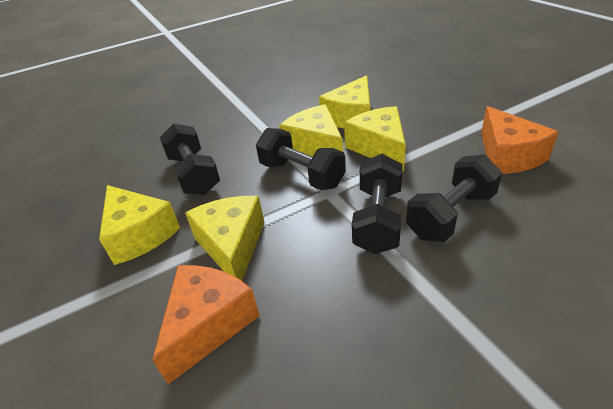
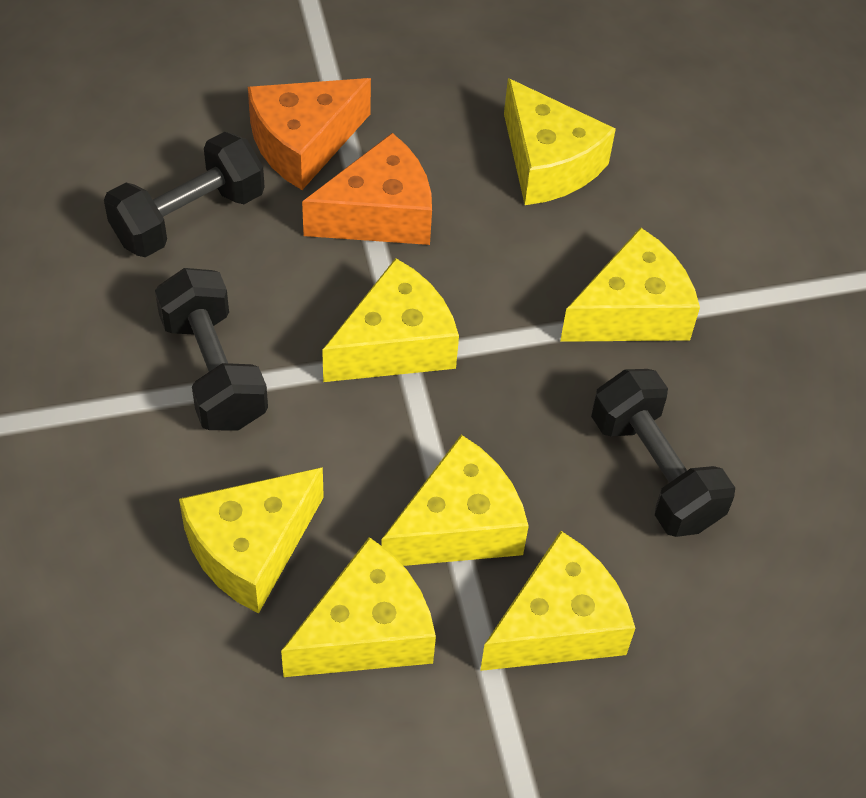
black dumbbell: [160,123,220,195] [256,128,346,190] [352,154,403,254] [406,154,502,242] = 4 -> [104,132,265,257] [155,268,268,431] [591,369,735,537] = 3
yellow cheese: [99,185,180,265] [185,196,264,281] [279,104,343,157] [319,75,370,128] [344,106,406,172] = 5 -> [179,467,324,614] [281,537,436,677] [322,258,459,382] [381,435,529,566] [480,531,635,671] [504,78,616,205] [560,227,700,342] = 7

